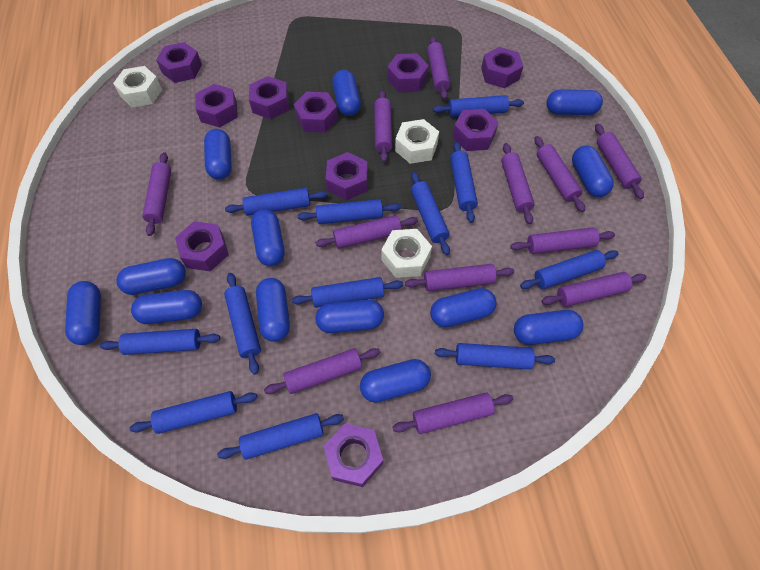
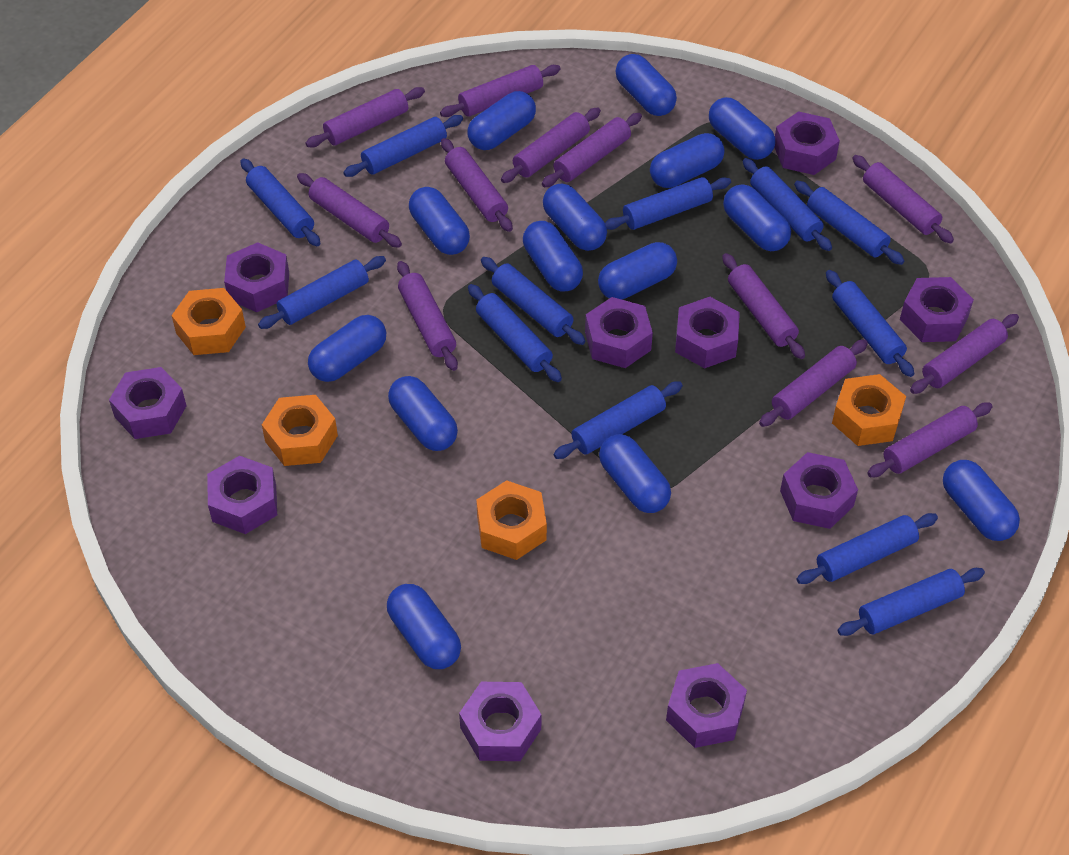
blue capsule: [65,281,101,345] [116,258,186,295] [131,290,202,324] [204,129,232,180] [251,209,285,266] [256,278,290,342] [315,300,384,333] [332,70,361,116] [360,359,431,403] [430,288,497,327] [514,310,583,345] [546,89,603,115] [572,146,614,197] = 13 -> [308,315,386,382] [387,584,461,669] [388,376,458,451] [409,187,470,255] [467,91,536,150] [523,221,583,291] [543,184,607,251] [598,242,677,299] [599,434,671,513] [615,54,677,116] [650,133,725,188] [709,97,775,160] [723,184,791,251] [943,460,1020,541] = 14
orange nut: none = 0 -> [171,288,246,355] [262,395,338,466] [476,480,547,560] [832,374,906,446] = 4
white nut: [113,66,162,108] [381,229,432,278] [395,119,439,164] = 3 -> none = 0

